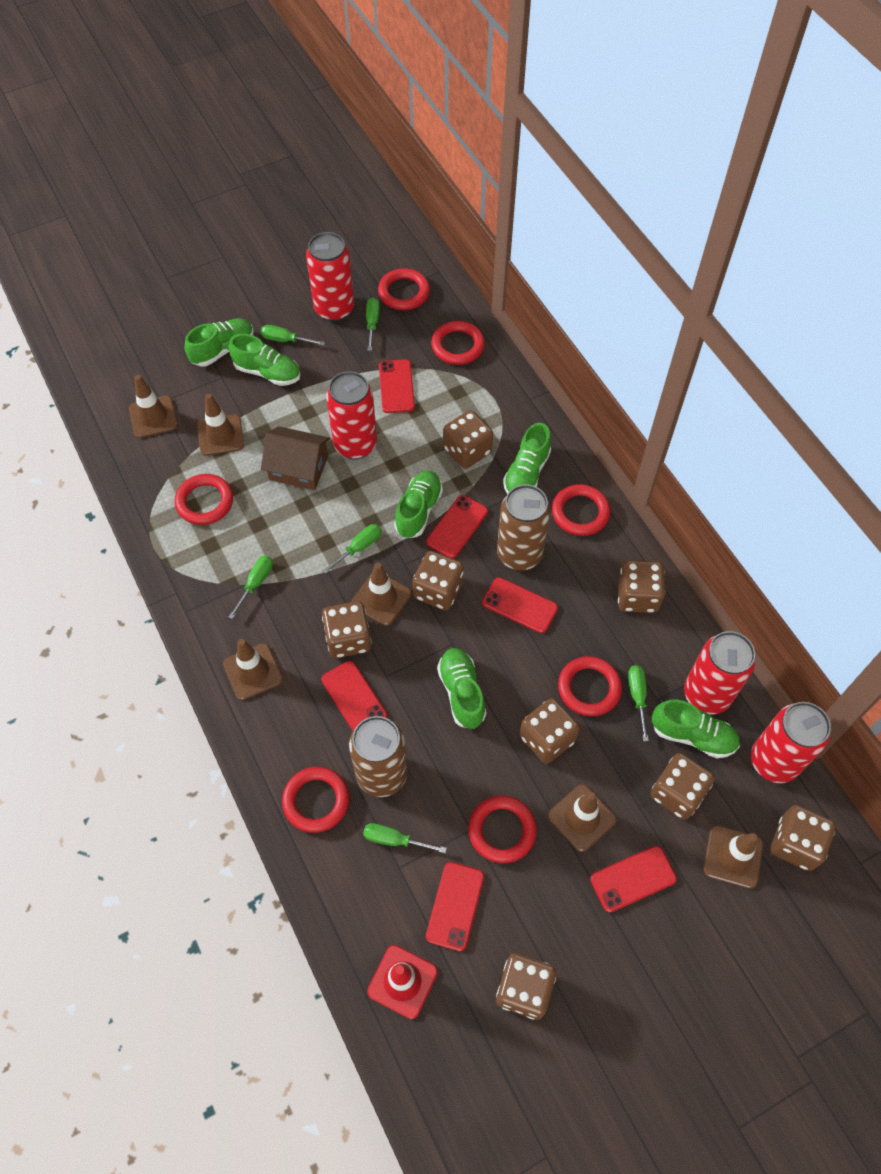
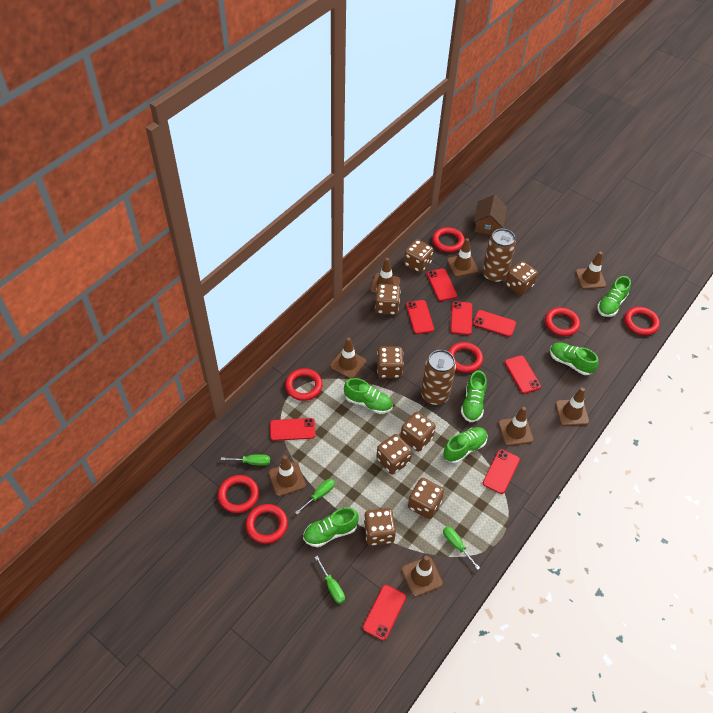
brown traffic cone: [129,375,178,438] [197,393,244,456] [223,639,283,700] [351,563,411,626] [548,784,617,852] [704,825,763,889] = 6 -> [269,455,306,496] [330,337,366,378] [370,258,400,293] [402,556,443,597] [447,238,478,277] [498,407,534,446] [555,388,589,426] [575,251,606,289] = 8
green screwdriver: [229,555,273,619] [261,325,325,346] [322,524,381,574] [363,823,447,853] [366,298,380,351] [628,665,649,741] = 6 -> [221,454,270,466] [295,479,335,514] [315,556,345,604] [443,526,480,570] = 4
red can: [306,232,354,322] [326,371,377,459] [684,631,756,714] [751,702,831,783] = 4 -> none = 0
red phone: [321,661,387,731] [379,359,415,413] [426,495,488,558] [426,862,484,951] [482,577,558,633] [590,846,677,913] = 6 -> [270,418,316,441] [363,585,406,640] [406,300,434,334] [427,269,457,301] [451,301,472,335] [473,310,516,337] [483,449,520,494] [505,355,541,394] = 8
red traffic cone: [367,945,438,1019] = 1 -> none = 0

